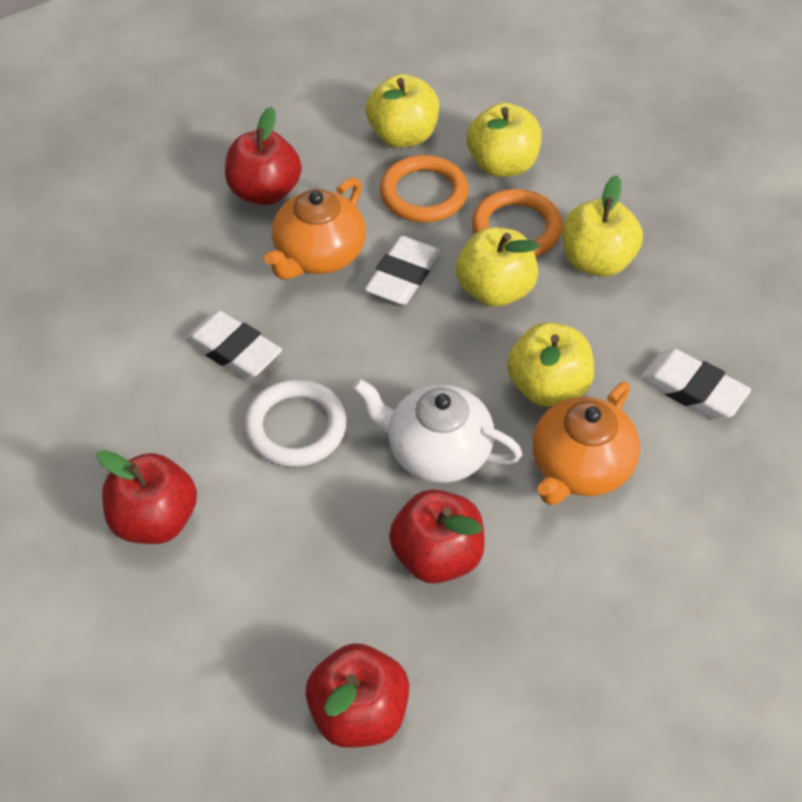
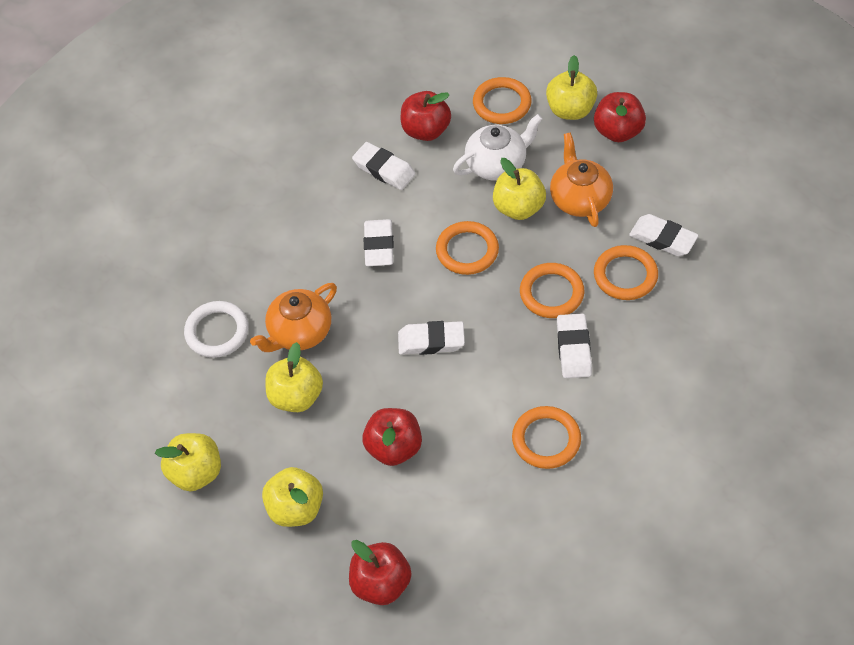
orange ring: [380,155,468,222] [472,189,563,257] = 2 -> [436,221,499,275] [473,77,532,124] [512,406,581,469] [520,263,584,318] [594,245,658,300] = 5
white eraser: [185,310,282,379] [365,236,440,305] [640,349,751,420] = 3 -> [352,142,416,190] [364,219,394,266] [398,321,465,355] [557,313,592,378] [629,214,699,256] = 5

